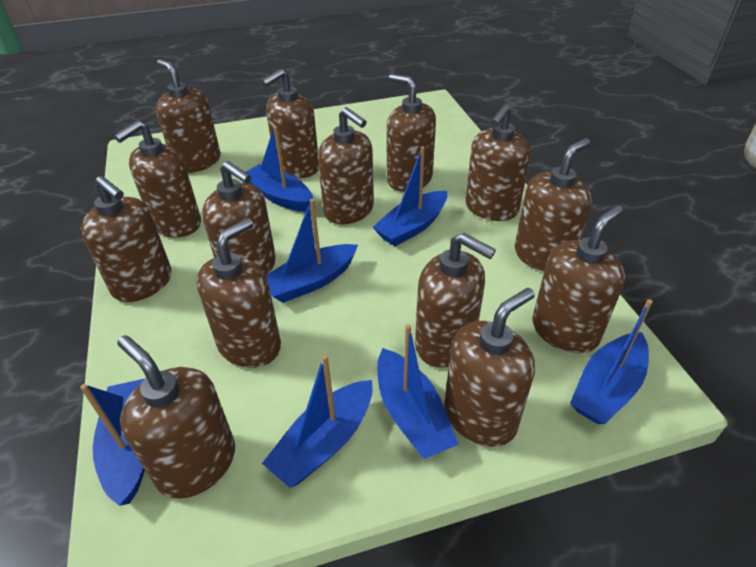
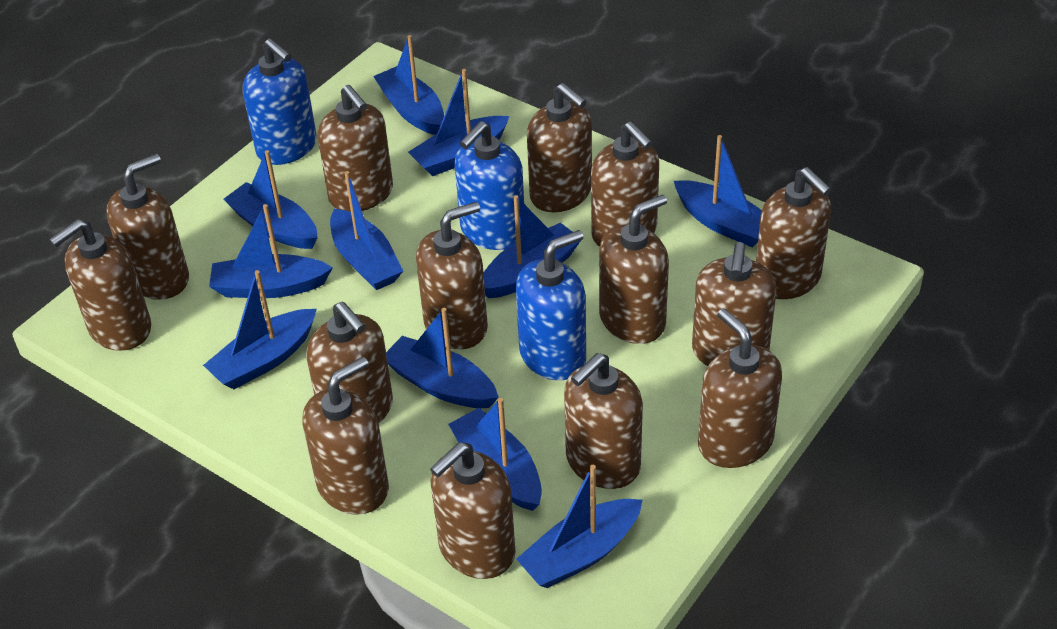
blue boat: [80,379,145,506] [246,126,313,212] [262,355,372,488] [266,199,358,303] [372,146,447,246] [377,324,459,459] [570,299,653,424] = 7 -> [203,270,316,389] [209,204,333,298] [224,150,318,249] [330,171,403,290] [373,35,444,135] [386,308,499,408] [408,69,510,176] [448,398,542,511] [483,195,580,298] [516,465,642,588] [674,135,762,248] = 11
blue soap dispenser: none = 0 -> [243,38,317,165] [455,121,524,250] [516,230,586,380] = 3

